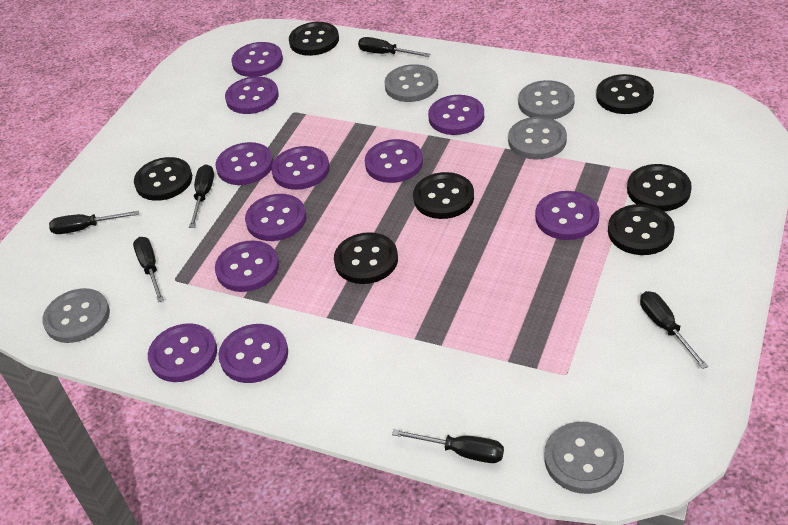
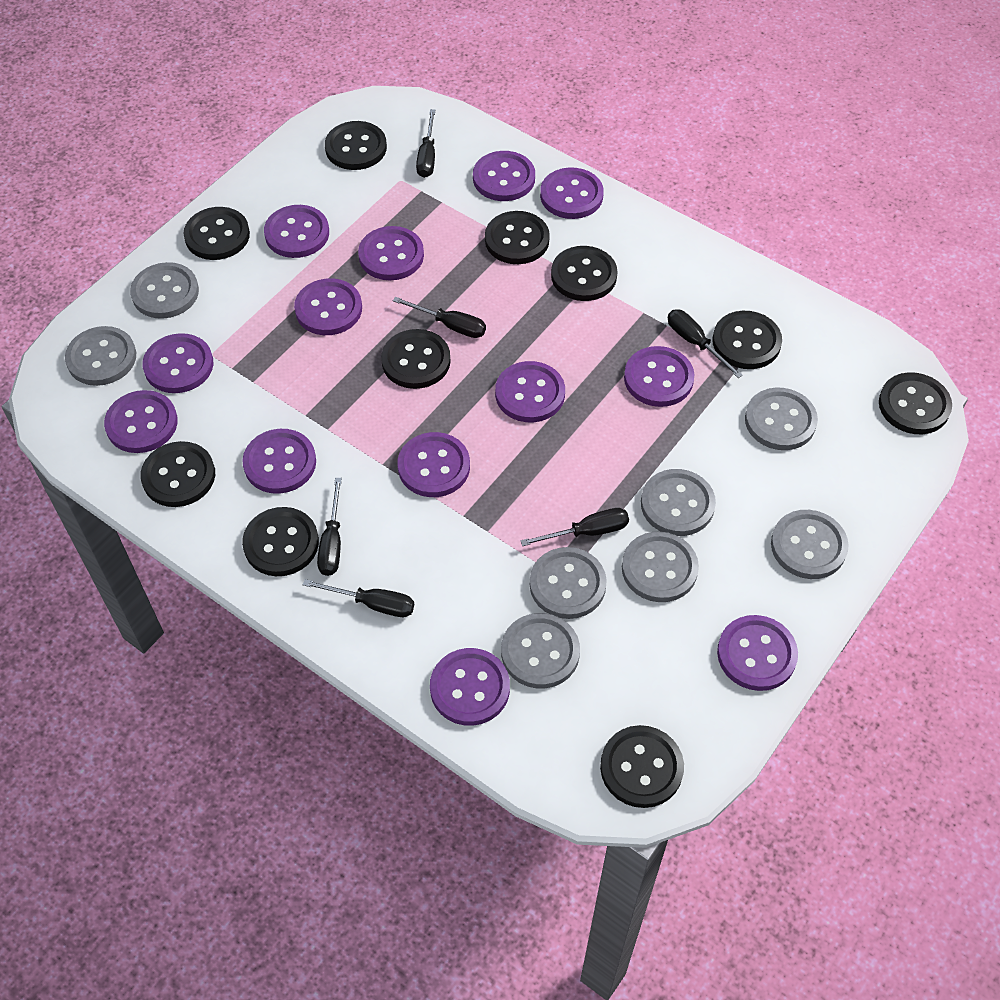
black button: [134,157,192,201] [289,22,339,56] [334,232,398,284] [413,172,474,219] [596,74,654,114] [608,204,675,255] [627,164,692,211] = 7 -> [140,441,215,507] [183,207,250,260] [242,507,319,576] [325,121,387,170] [381,329,451,389] [485,211,550,264] [551,246,617,301] [600,725,684,808] [712,311,782,369] [879,372,952,434] = 10
grey button: [42,288,110,343] [384,64,438,102] [508,117,567,160] [518,80,575,119] [545,422,624,494] = 5 -> [65,326,136,386] [130,262,199,319] [501,613,580,688] [530,547,607,619] [622,531,699,602] [641,469,716,536] [745,388,818,450] [771,510,849,579] = 8
purple button: [148,323,217,382] [215,142,273,185] [215,240,279,292] [219,324,288,383] [225,76,279,114] [231,42,283,77] [245,194,306,241] [271,146,330,190] [365,139,423,183] [428,95,484,135] [535,191,600,240] = 11 -> [104,390,178,453] [142,333,214,393] [242,429,316,494] [264,205,329,258] [294,278,362,335] [358,226,424,280] [397,432,470,497] [430,648,510,726] [473,151,535,201] [495,361,565,422] [540,167,604,219] [624,346,694,407] [717,615,798,691] = 13

